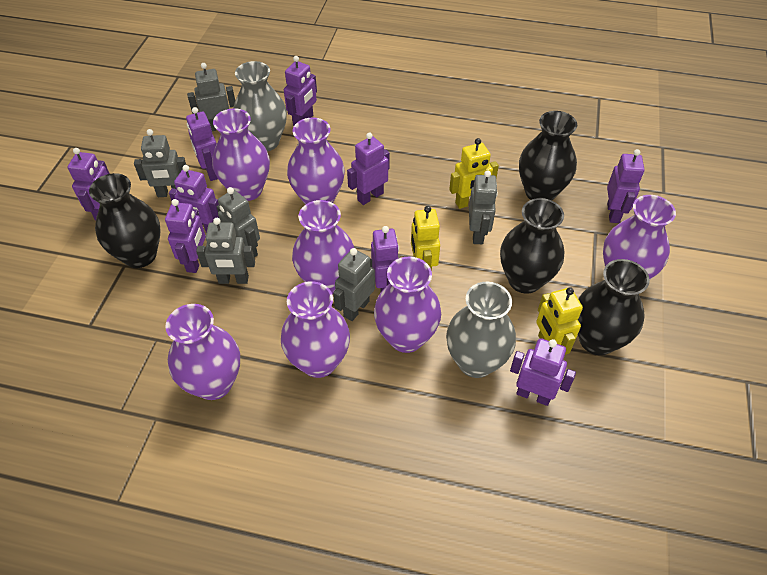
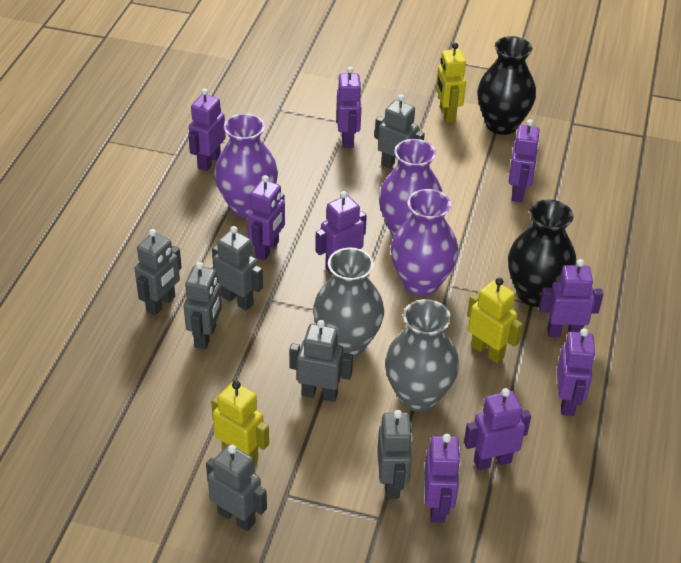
black vase: [89,173,161,268] [500,198,564,294] [519,111,577,200] [578,259,650,355] = 4 -> [477,36,536,135] [508,199,576,307] = 2
grey robot: [134,129,186,197] [187,63,235,131] [196,218,255,284] [217,187,260,258] [333,248,375,321] [469,170,498,244] = 6 -> [134,229,182,315] [184,262,222,349] [206,444,267,531] [212,226,263,311] [289,320,353,402] [375,94,425,168] [377,410,413,499] = 7
purple vase: [165,304,240,400] [212,108,270,201] [281,281,350,378] [287,117,345,205] [292,200,354,294] [374,257,441,353] [603,195,676,280] = 7 -> [214,113,278,217] [379,139,443,237] [391,189,458,296] = 3

